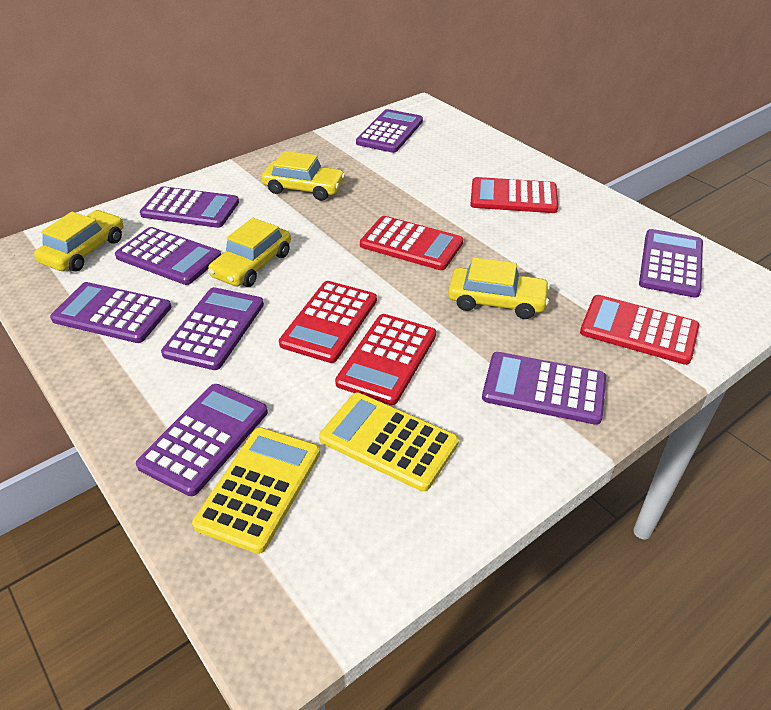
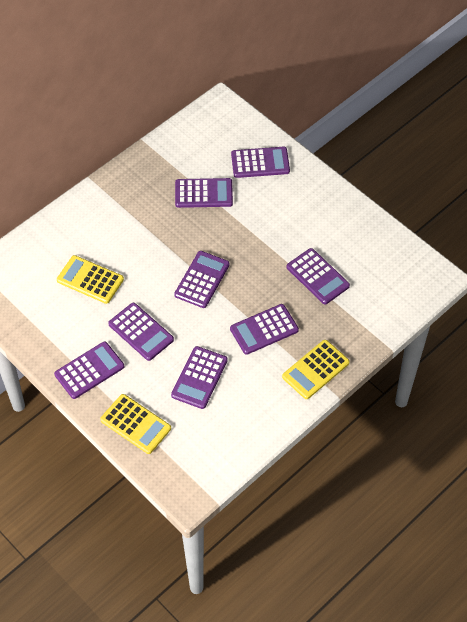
red calculator: [279,281,377,363] [335,314,436,405] [360,216,463,270] [470,177,558,213] [580,295,699,365] = 5 -> none = 0
yellow calculator: [192,427,320,554] [319,393,459,492] = 2 -> [57,255,124,304] [100,394,171,454] [282,340,350,399] = 3
yellow car: [34,210,124,272] [208,218,291,287] [262,151,345,201] [448,257,550,319] = 4 -> none = 0

